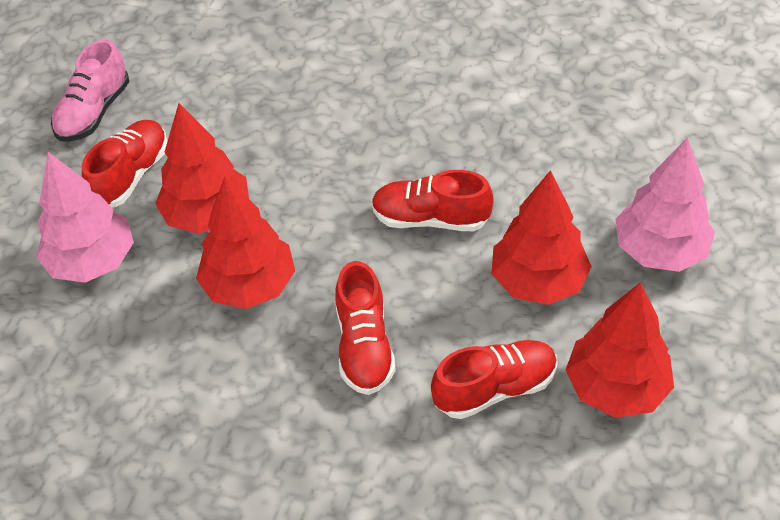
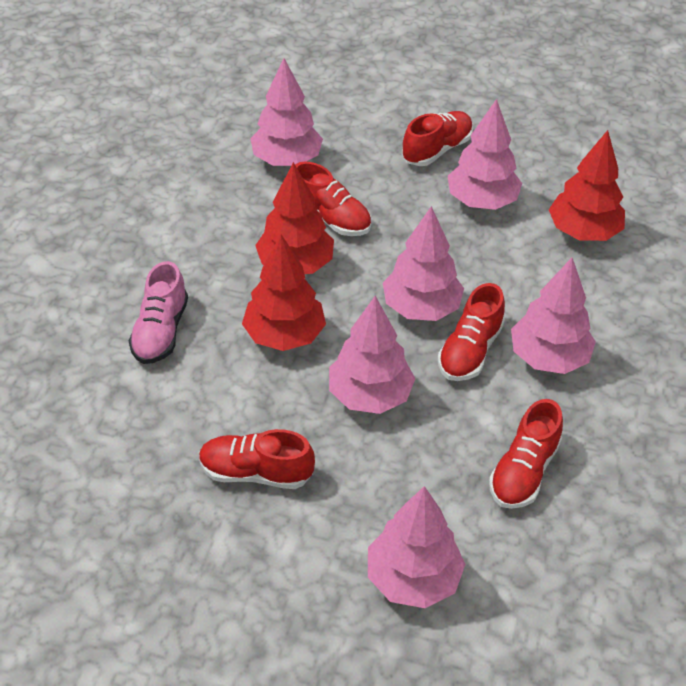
pink tree: [36,152,134,283] [616,138,715,272] = 2 -> [250,58,323,166] [329,296,415,414] [368,486,465,608] [383,206,464,321] [448,99,522,210] [511,258,596,374] = 6
red shoe: [82,120,168,207] [335,261,396,395] [371,170,494,231] [431,340,557,419] = 4 -> [199,429,315,489] [295,161,371,236] [402,111,473,166] [438,283,505,381] [489,399,563,509] = 5
red tree: [155,103,249,234] [196,176,295,309] [491,170,592,305] [566,282,674,418] = 4 -> [242,234,326,351] [255,162,334,274] [549,130,625,241] = 3

